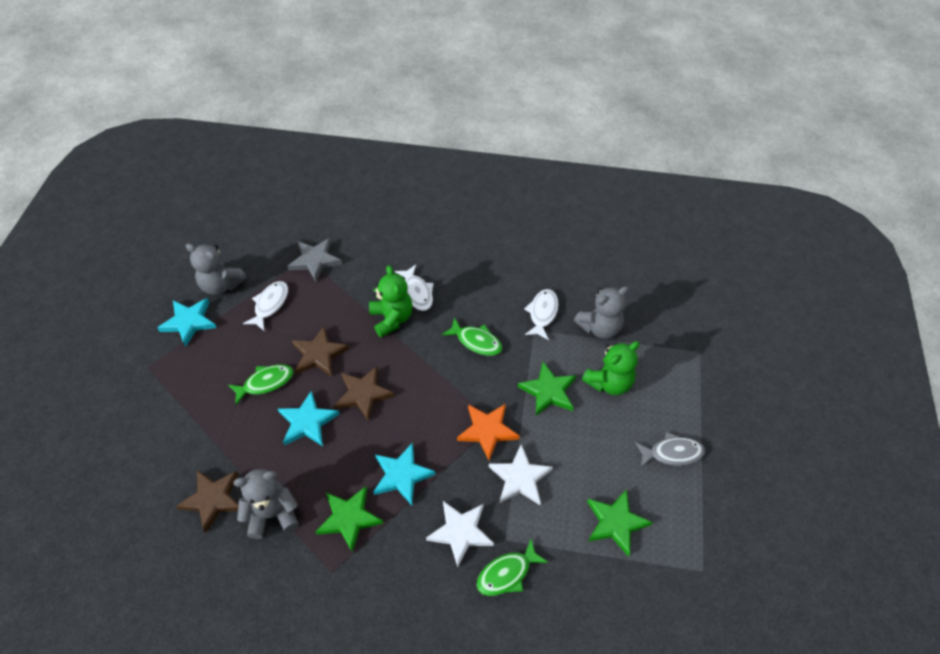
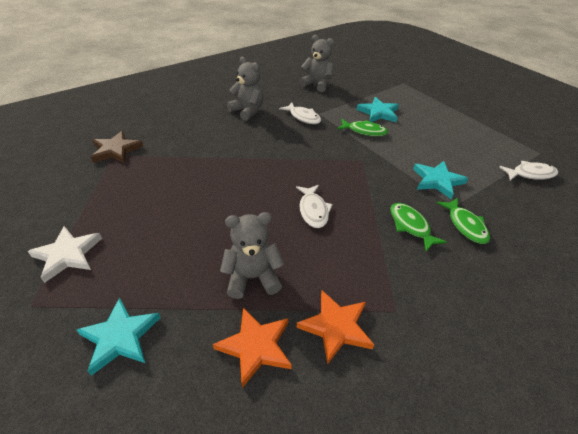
brown star: [176,470,239,533] [292,326,349,377] [334,366,395,421] = 3 -> [91,131,143,164] = 1
green star: [315,486,384,552] [518,362,576,416] [587,489,653,557] = 3 -> none = 0
green teddy bear: [369,265,413,337] [582,341,640,395] = 2 -> none = 0
grey fish: [635,432,705,467] = 1 -> none = 0
grey star: [288,238,342,282] = 1 -> none = 0
orange star: [457,404,520,460] = 1 -> [213,308,292,388] [297,291,374,364] = 2
white star: [426,501,494,567] [489,444,553,505] = 2 -> [28,226,102,283] = 1

